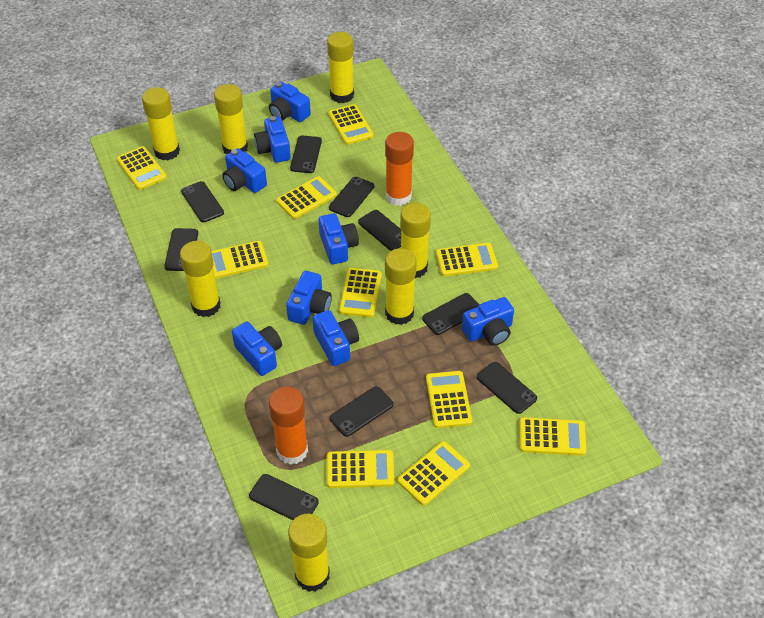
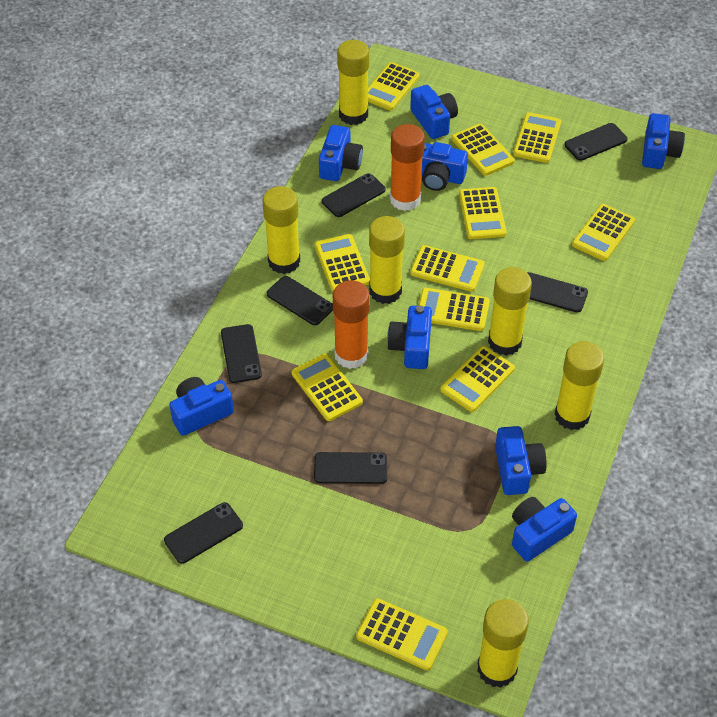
black phone: [164,228,198,271] [181,181,224,222] [249,474,319,520] [290,135,322,173] [329,176,374,217] [330,387,393,437] [358,210,401,251] [422,293,479,335] [477,362,537,414] = 9 -> [164,502,243,564] [221,324,262,383] [267,276,333,325] [314,452,387,484] [322,173,386,217] [527,272,588,313] [564,123,627,161] = 7
yellow calculator: [117,146,167,190] [211,241,268,279] [276,176,337,219] [327,450,394,488] [328,104,374,145] [339,268,382,318] [397,441,470,506] [426,371,472,428] [436,243,498,276] [519,417,587,456] = 10 -> [292,354,363,421] [315,234,370,292] [356,599,448,670] [368,62,420,111] [410,245,485,292] [419,288,490,331] [441,346,515,412] [452,124,515,176] [459,187,507,239] [513,112,561,163] [572,204,635,261] = 11
yellow glue stick: [142,87,180,160] [180,241,220,317] [214,84,248,154] [288,514,330,592] [327,32,354,103] [385,248,417,325] [400,203,431,278] = 7 -> [263,186,300,274] [337,40,369,125] [369,216,405,304] [477,599,529,688] [488,267,532,356] [555,341,604,430] = 6

